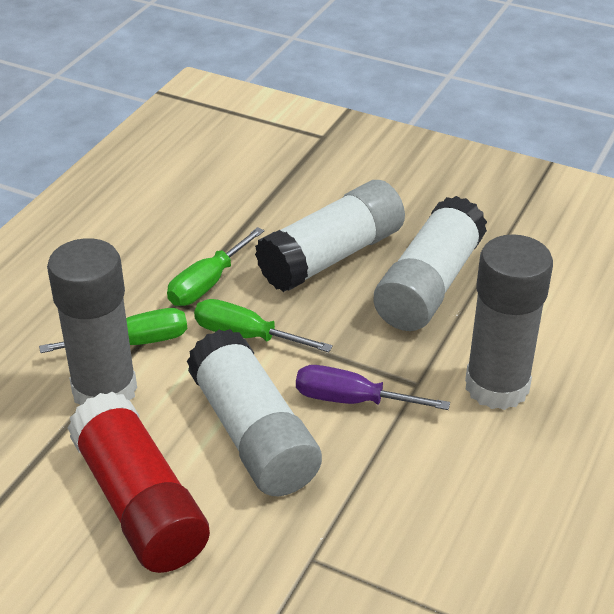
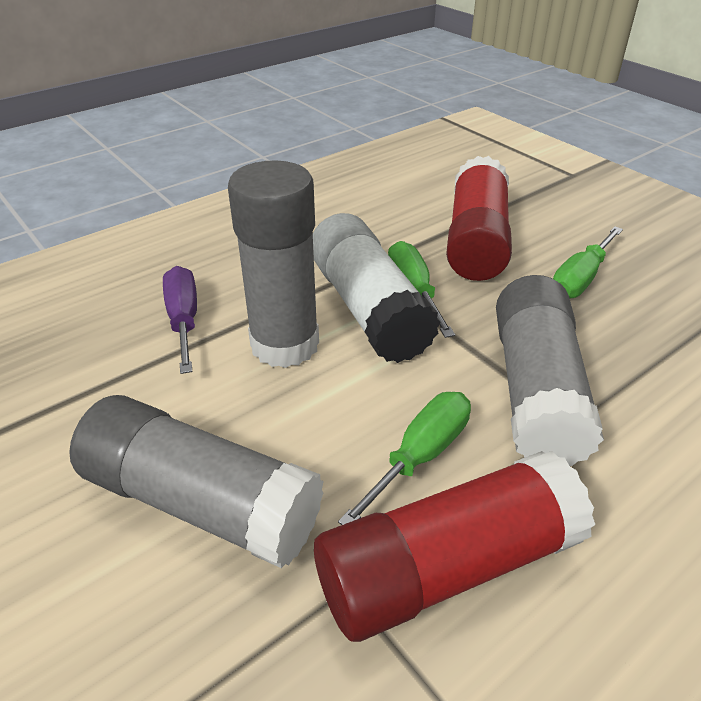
grey glue stick: [47,238,137,405] [465,234,553,410] = 2 -> [69,395,324,568] [228,161,319,368] [496,275,604,466] = 3
red glue stick: [67,392,210,573] = 1 -> [314,451,595,642] [446,156,512,281] = 2
white glue stick: [186,329,322,496] [255,180,405,292] [373,196,487,331] = 3 -> [313,213,441,363] = 1

